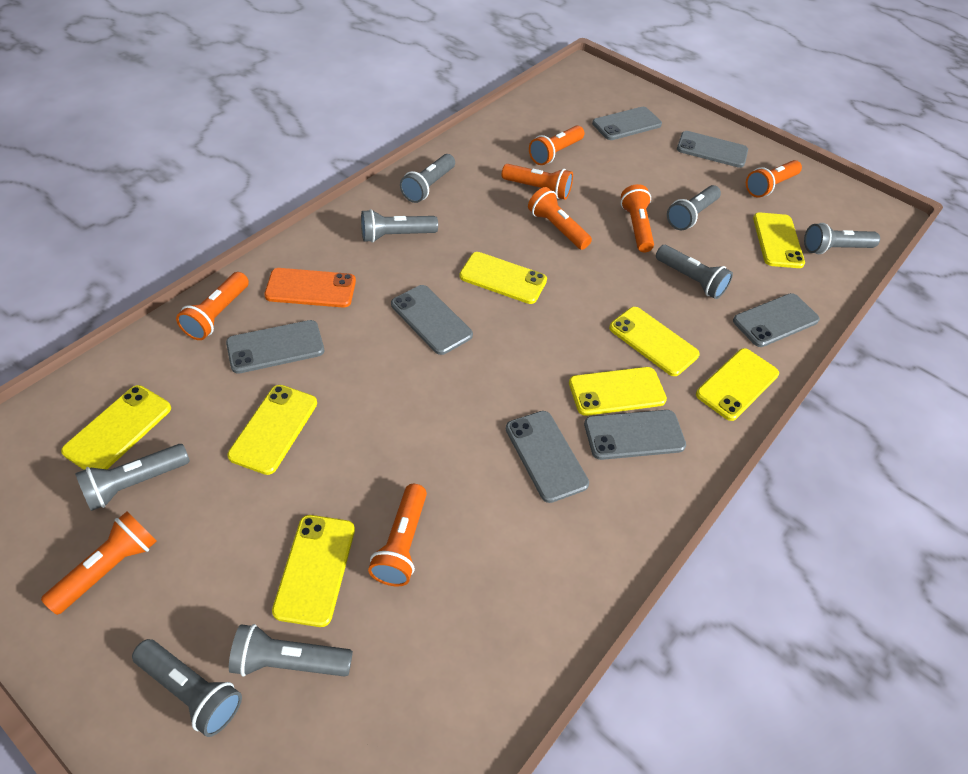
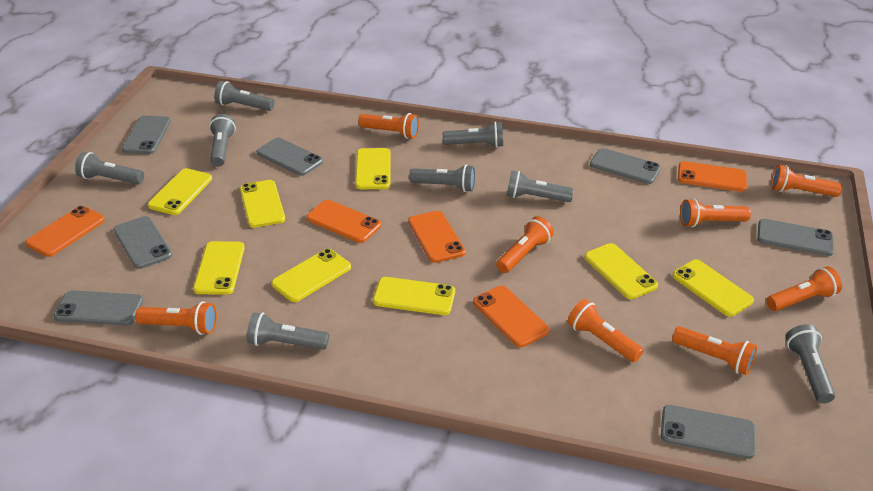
orange phone: [264,268,356,308] = 1 -> [26,206,105,257] [306,200,381,243] [408,211,466,263] [473,286,550,347] [678,161,747,192] = 5

